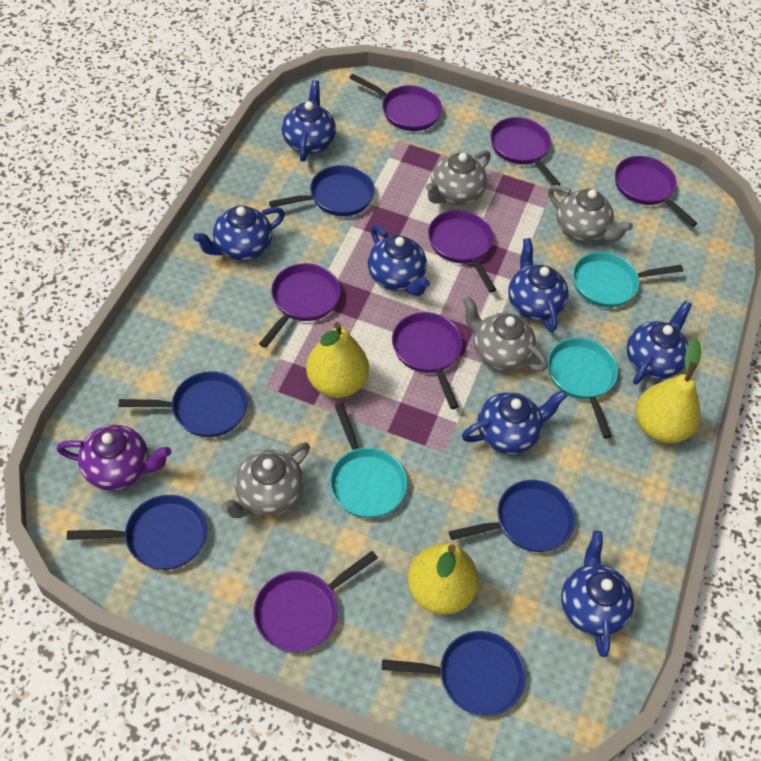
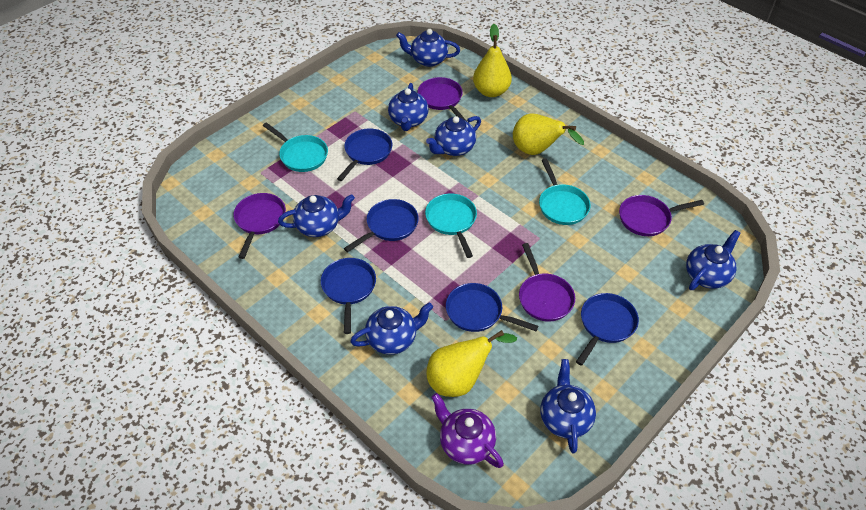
grey teapot: [221,442,310,518] [426,150,491,205] [463,296,548,371] [548,185,633,242] = 4 -> none = 0
purple pan: [254,551,378,652] [259,263,341,348] [350,74,442,131] [392,312,463,409] [428,210,497,292] [490,117,561,185] [615,156,698,227] = 7 -> [234,193,286,259] [418,77,466,121] [519,243,575,321] [619,195,704,236] = 4

